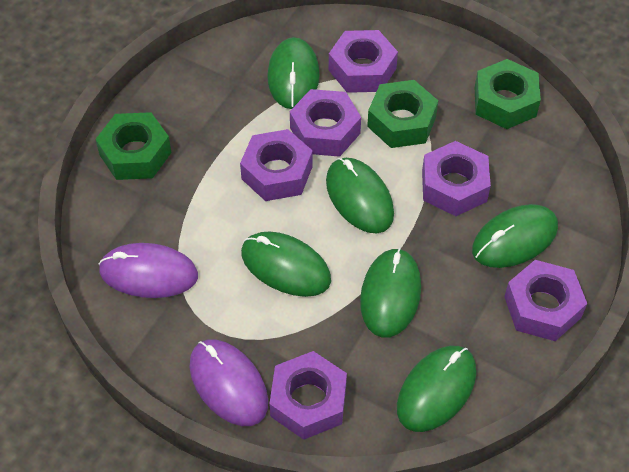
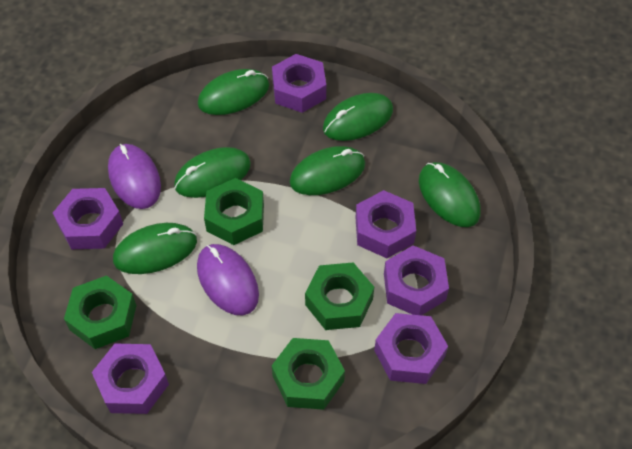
green nut: [95,112,172,180] [367,80,438,148] [475,59,541,129] = 3 -> [64,276,137,349] [204,178,264,245] [272,338,345,410] [305,263,374,330] = 4

